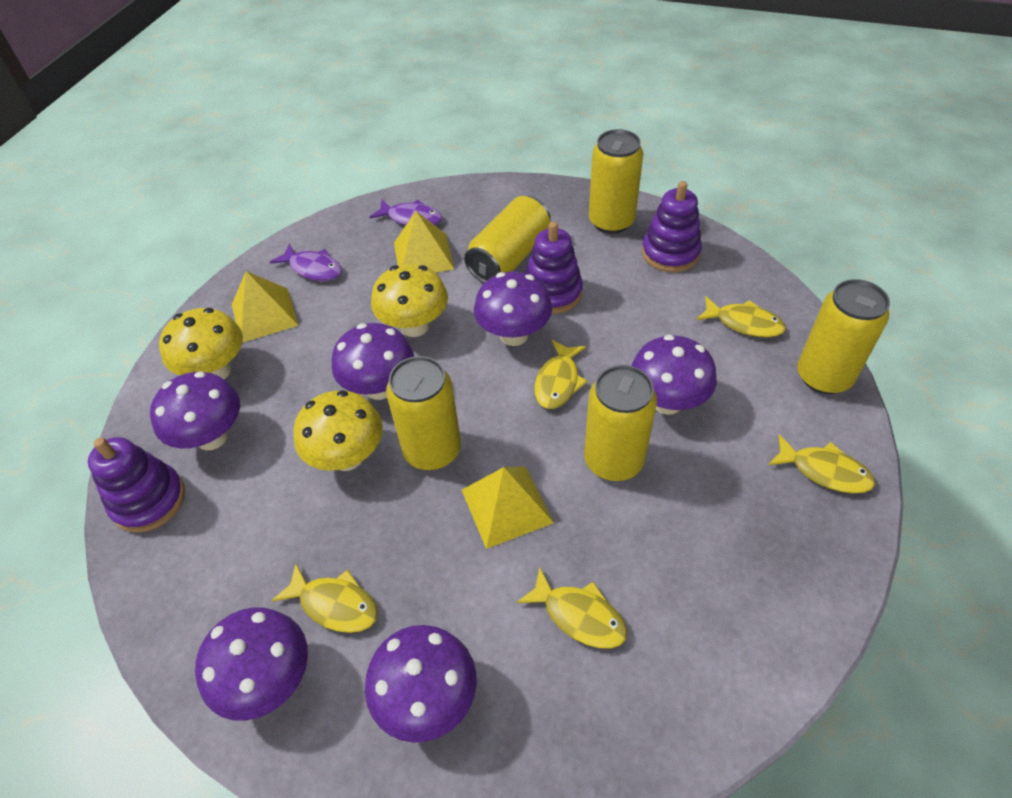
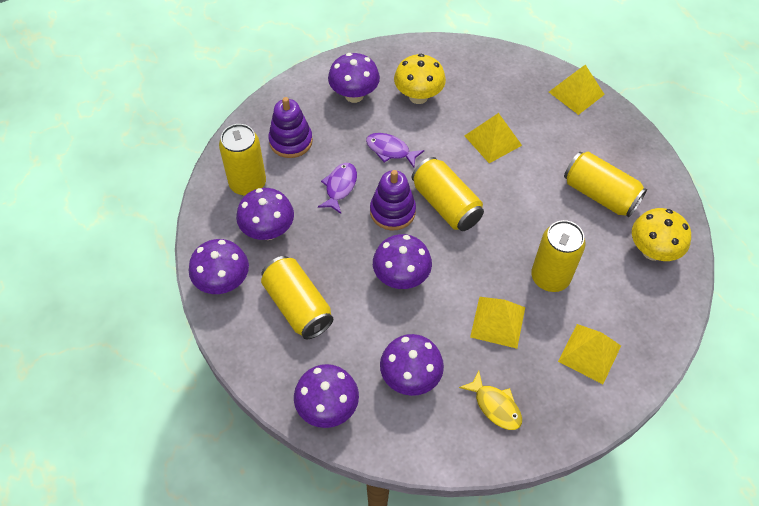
purple stacking toy: [88,437,185,533] [525,222,583,314] [642,181,702,272] = 3 -> [268,97,313,158] [370,170,416,230] = 2
yellow fish: [271,564,378,633] [517,567,627,649] [534,340,587,409] [696,296,786,338] [768,434,875,494] = 5 -> [459,370,522,430] = 1
yellow mushroom: [159,308,243,379] [293,390,383,471] [371,264,448,337] = 3 -> [394,54,446,104] [632,208,691,261] = 2
yellow pyramid: [232,271,299,343] [394,211,454,272] [462,467,554,549] = 3 -> [465,113,522,163] [470,297,525,349] [549,65,605,115] [558,324,621,384] = 4

